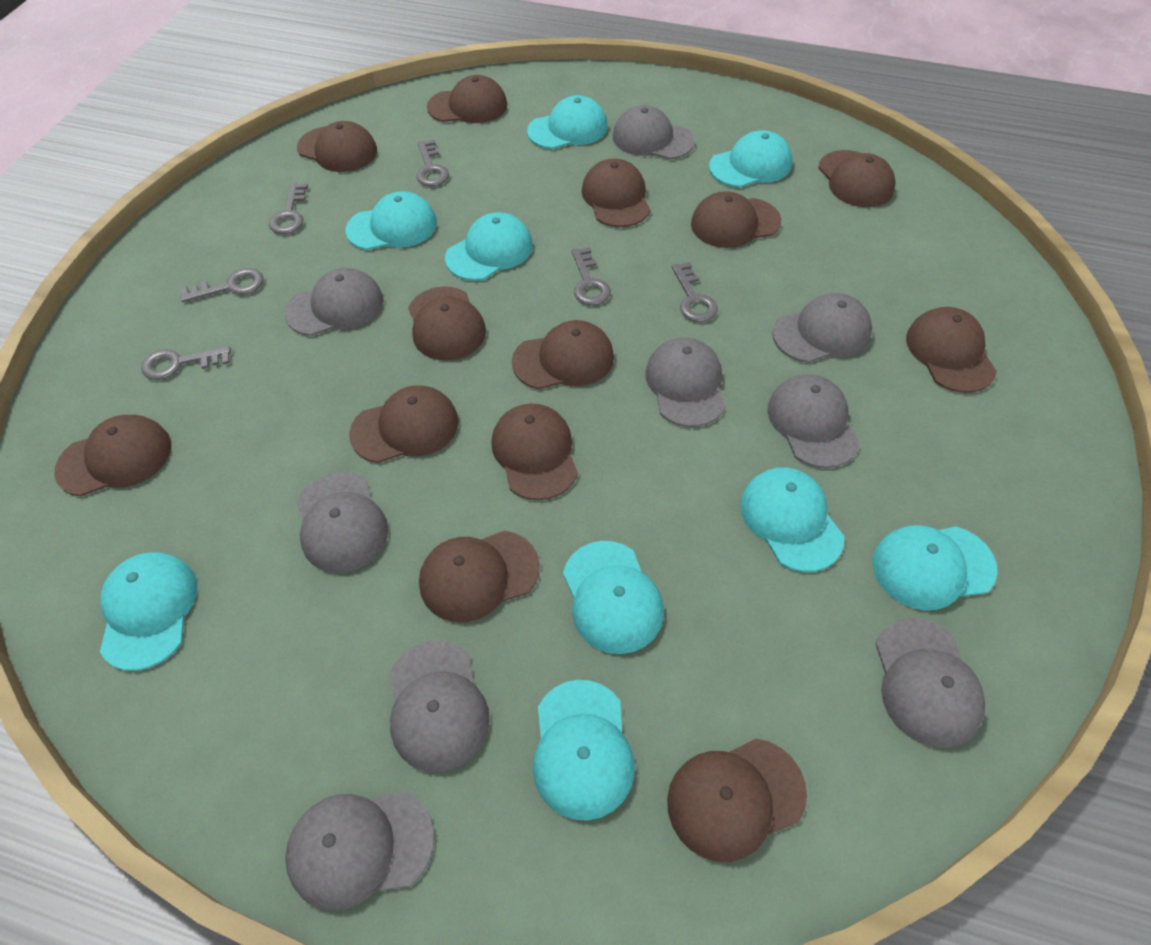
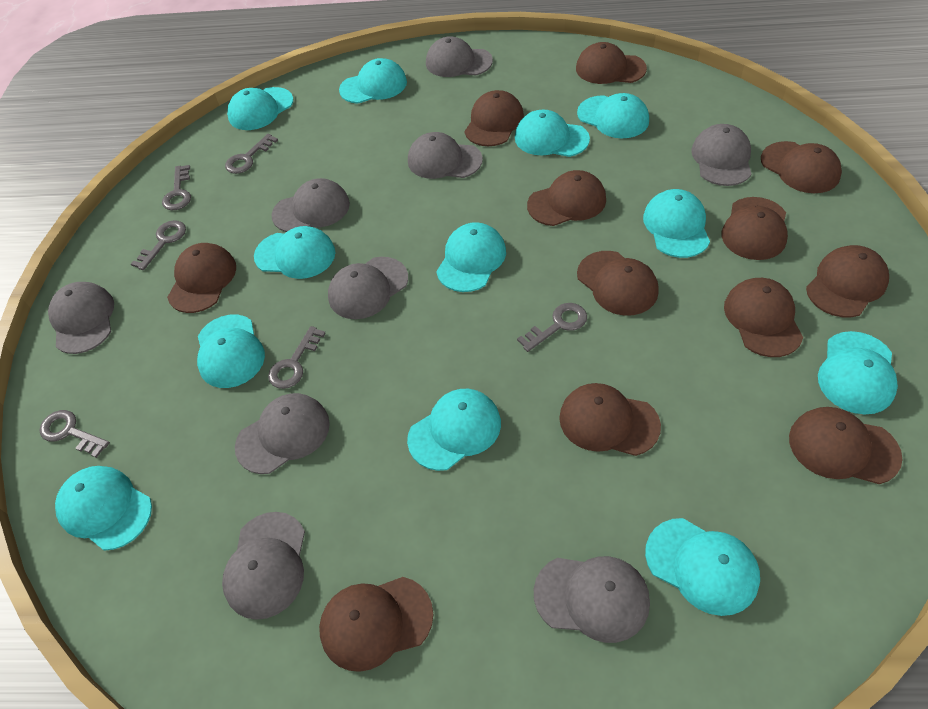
brown cap: [54,415,171,496] [297,121,377,172] [349,385,459,463] [408,287,486,361] [419,531,540,622] [427,75,507,123] [491,403,578,500] [512,320,614,389] [582,159,651,227] [667,739,807,862] [691,191,781,248] [818,150,896,207] [906,307,997,393] = 13 -> [167,243,236,313] [319,577,433,672] [464,90,524,146] [527,170,606,226] [559,383,661,456] [576,42,647,84] [577,251,659,316] [722,197,788,260] [724,278,803,357] [761,141,842,193] [789,407,903,484] [806,245,889,317] = 12
turquoise cap: [100,552,197,671] [346,191,437,250] [445,212,533,281] [527,95,608,149] [533,680,635,821] [563,541,664,654] [709,130,792,187] [740,467,844,572] [873,525,997,610] = 9 -> [55,466,152,551] [197,315,265,388] [227,87,293,130] [254,226,335,279] [339,58,407,104] [407,389,501,471] [436,222,506,292] [515,110,590,157] [577,93,649,138] [643,189,710,258] [645,518,760,616] [818,331,898,414] = 12

